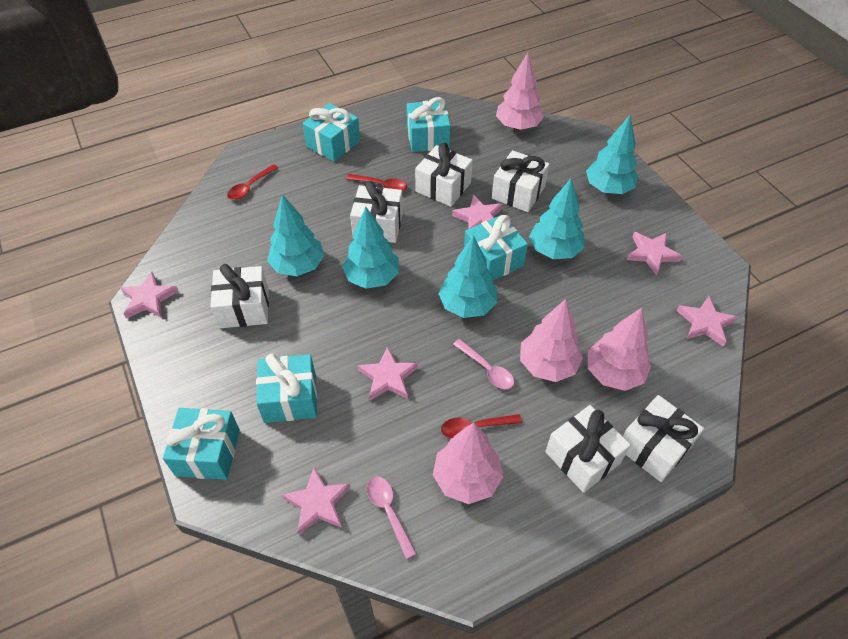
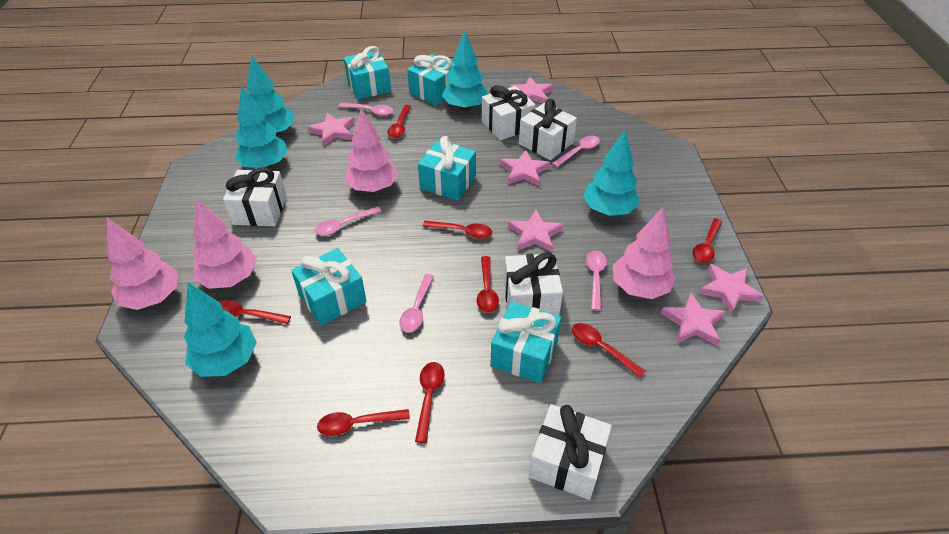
pink spoon: [367,477,417,559] [453,339,514,390] = 2 -> [315,207,382,236] [338,103,394,116] [399,274,434,332] [552,136,600,167] [586,250,607,311] = 5
red spoon: [227,164,278,200] [346,174,407,191] [441,414,522,438] = 3 -> [220,300,291,324] [317,409,410,436] [387,105,411,138] [415,362,444,443] [423,221,492,239] [477,256,499,313] [572,323,645,378] [692,218,722,263] = 8
white gift: [210,264,269,328] [350,180,403,243] [415,143,473,207] [492,150,549,212] [545,405,631,493] [623,395,704,482] = 6 -> [223,168,287,226] [482,85,536,140] [504,252,563,316] [519,99,577,160] [529,404,612,500] = 5

